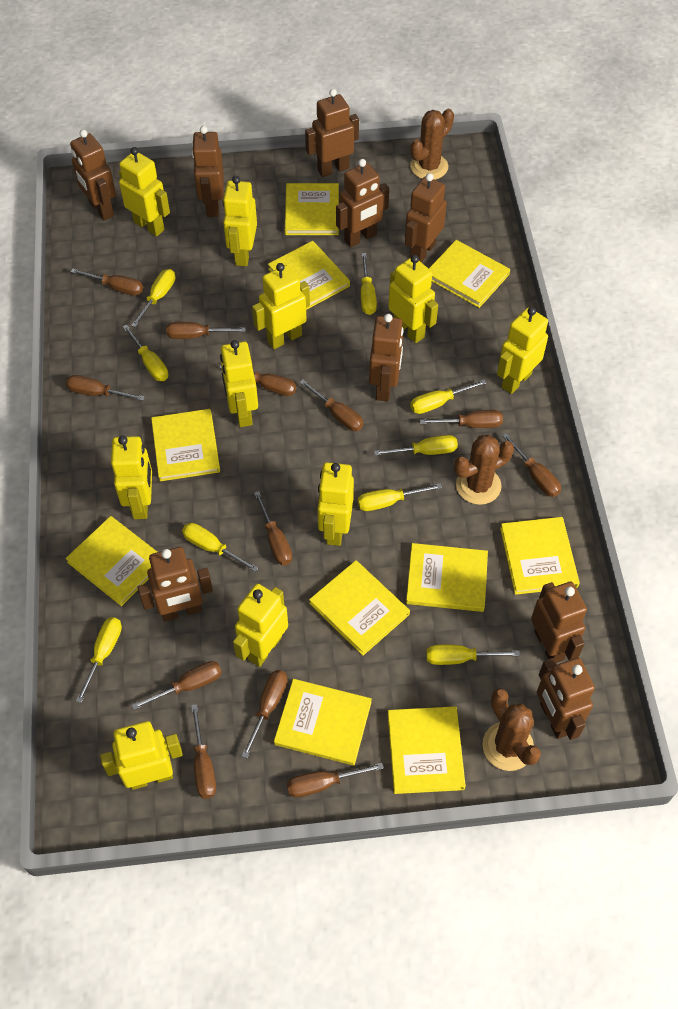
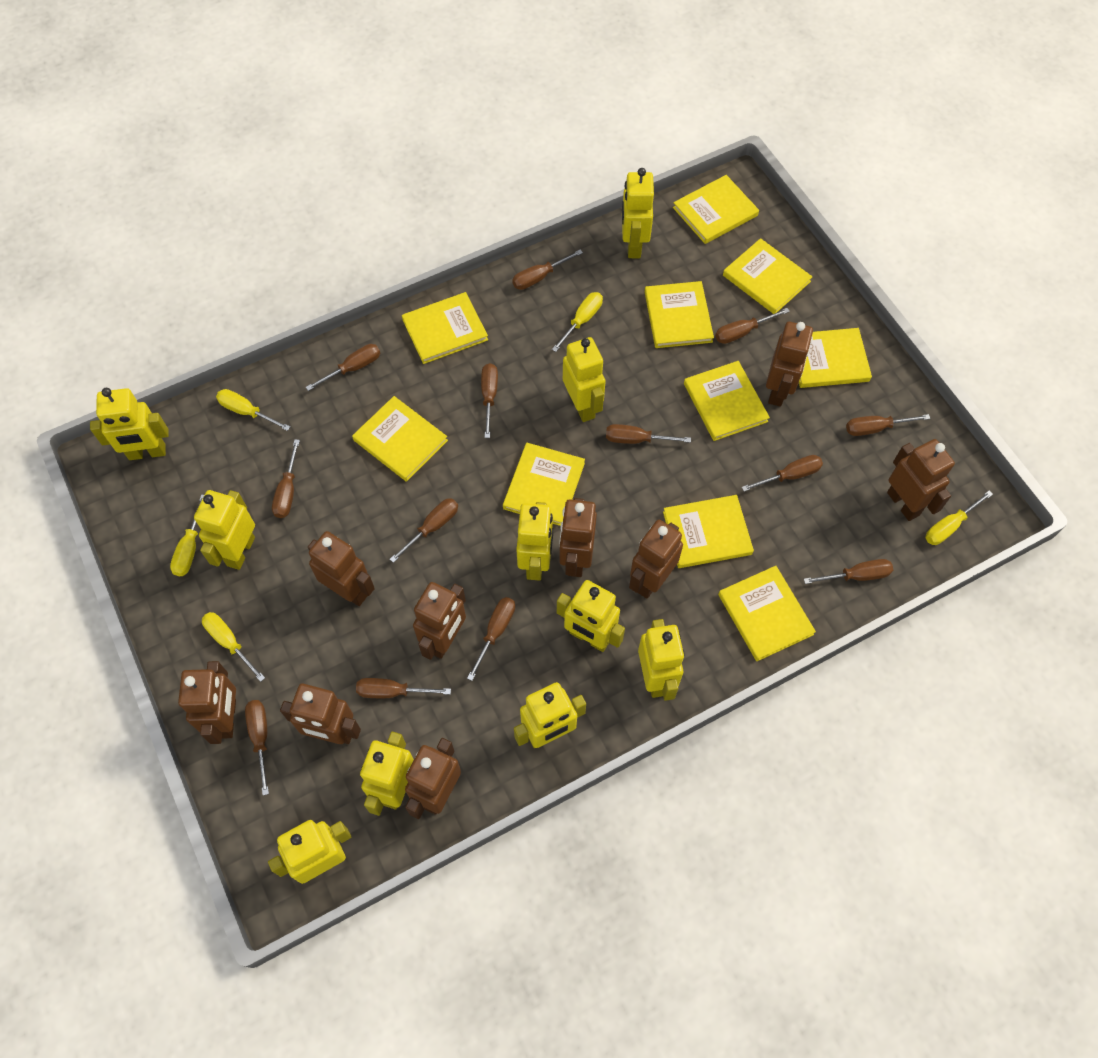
brown cactus: [410,109,454,180] [454,435,514,505] [482,688,541,771] = 3 -> none = 0
brown screwdriver: [66,375,145,401] [71,268,143,296] [132,661,222,710] [166,322,246,339] [191,704,216,799] [220,366,296,396] [242,670,288,758] [254,491,292,565] [287,763,384,798] [299,380,363,431] [420,410,503,428] [502,433,561,497] = 12 -> [245,700,269,795] [272,439,300,518] [306,344,380,391] [356,678,451,698] [390,498,458,563] [467,597,515,681] [481,363,498,438] [512,249,583,290] [606,424,691,444] [715,308,790,344] [742,455,823,492] [804,559,893,584] [846,414,930,436] = 13
yellow screwdriver: [76,617,122,703] [123,324,168,381] [131,269,175,327] [182,523,258,572] [358,483,442,511] [361,253,377,315] [374,435,458,456] [410,380,487,414] [426,645,520,665] = 9 -> [170,494,204,576] [202,612,265,682] [216,389,290,431] [552,292,603,352] [925,490,993,545] = 5

